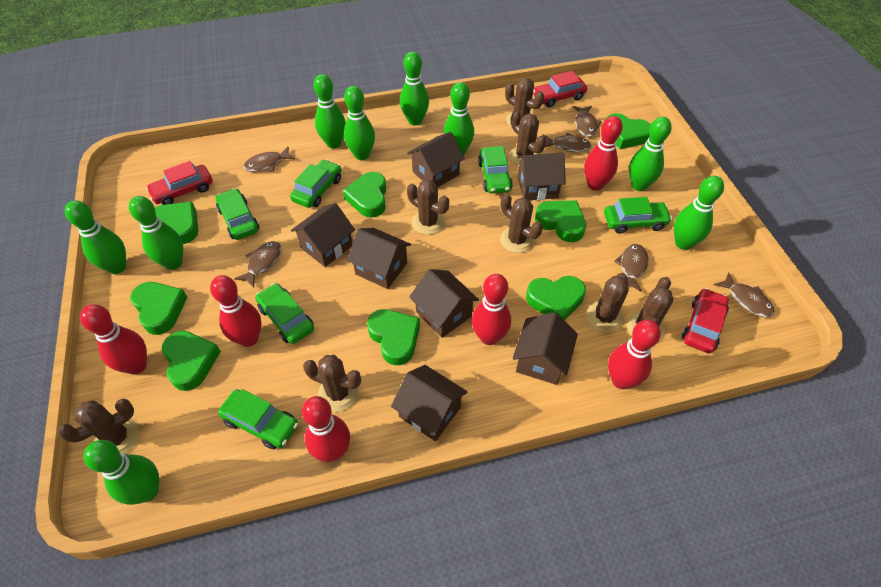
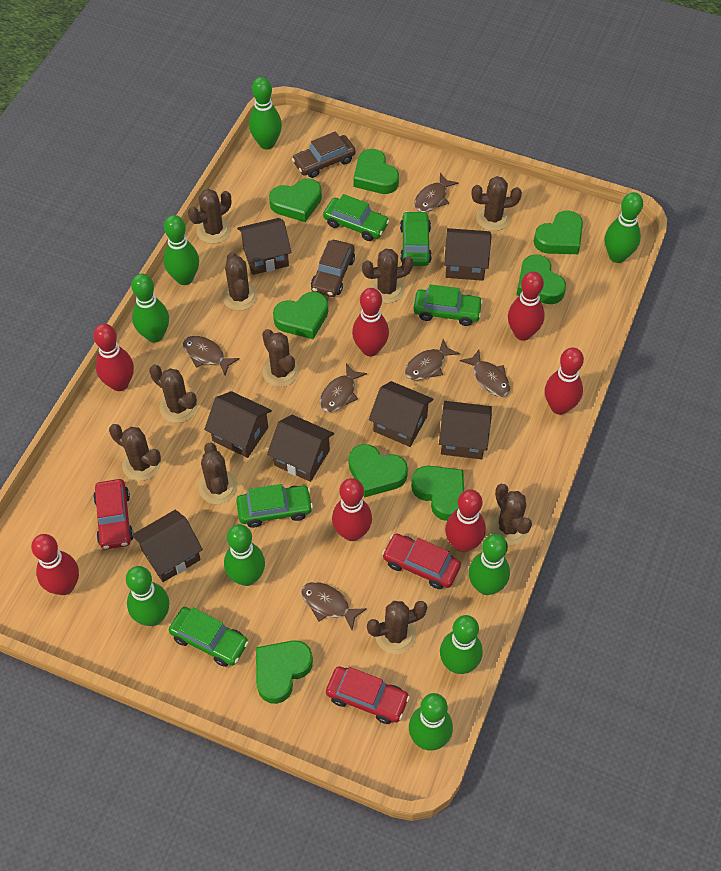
brown cactus: [57,399,139,454] [303,355,361,412] [407,179,449,235] [500,194,543,253] [505,78,544,127] [509,110,546,166] [586,273,629,333] [626,277,673,340] = 8 -> [109,424,161,481] [149,364,197,423] [188,189,232,244] [199,442,238,504] [222,252,258,311] [262,329,299,387] [362,249,413,303] [367,601,427,654] [472,176,522,231] [489,484,532,545] = 10
brown car: none = 0 -> [292,131,356,178] [311,240,355,297] = 2
green car: [216,188,259,240] [218,389,298,449] [255,283,314,344] [290,159,342,208] [478,146,513,194] [604,197,672,234] = 6 -> [169,607,249,667] [236,484,313,528] [323,194,390,241] [400,211,432,266] [413,284,483,326] = 5
red bowling pin: [80,304,147,375] [210,275,262,347] [302,396,350,462] [472,274,511,345] [584,116,623,191] [608,320,661,389] = 6 -> [31,534,79,595] [93,324,134,391] [332,478,372,541] [352,288,389,356] [445,489,486,552] [508,271,545,341] [545,347,584,415] = 7

